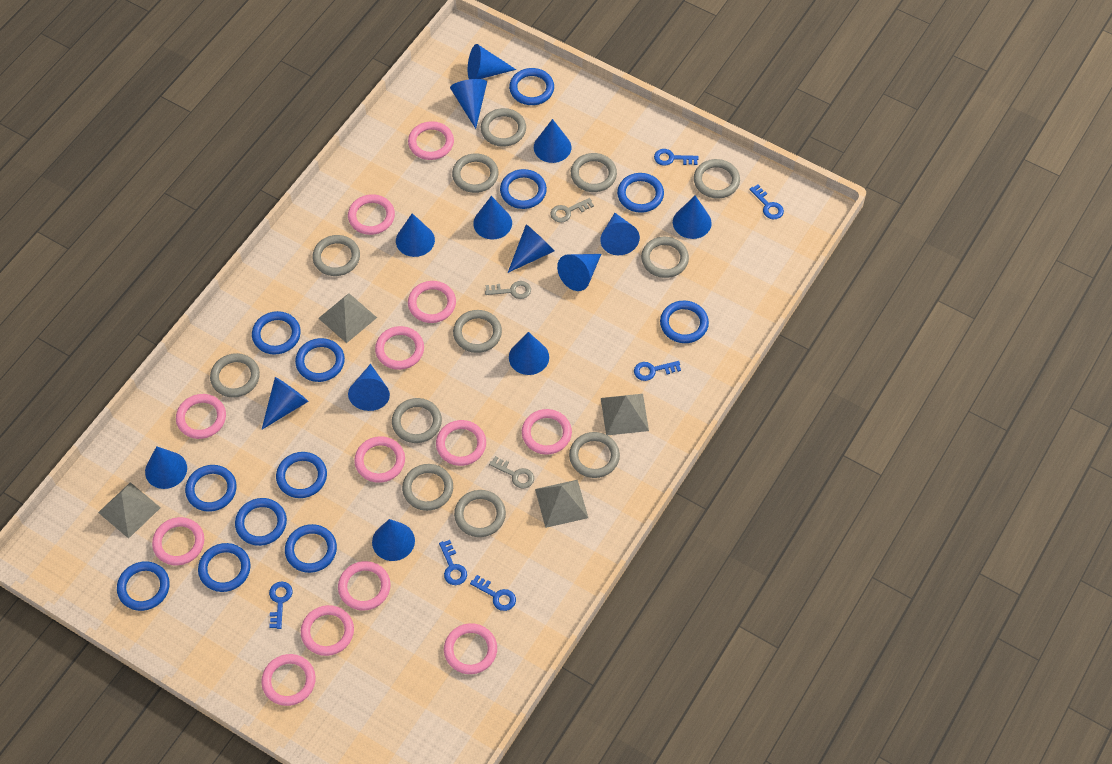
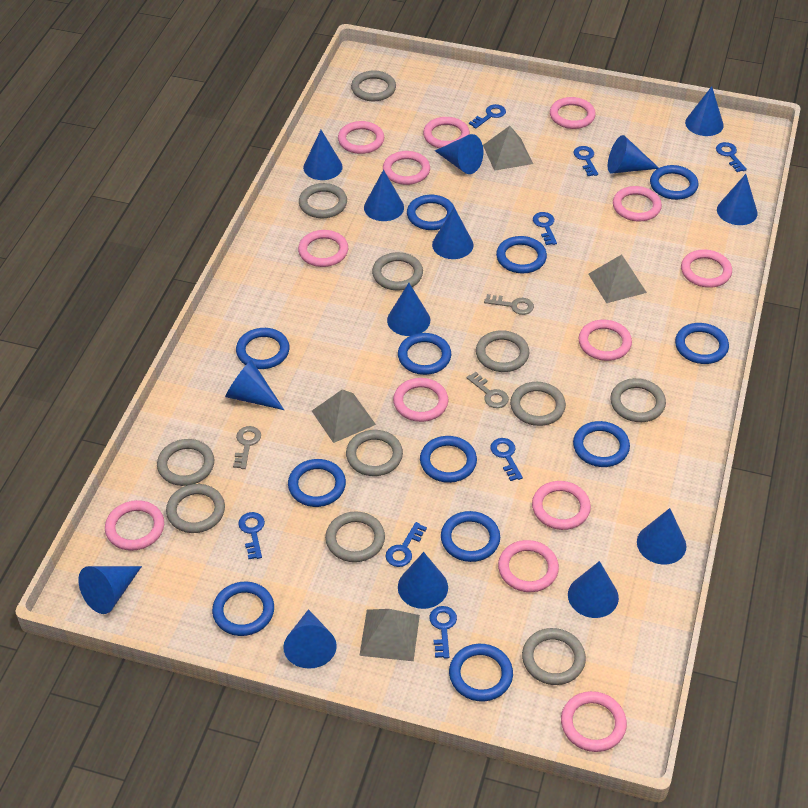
blue key: [269,581,293,629] [439,540,467,585] [470,575,516,611] [634,361,681,381] [654,149,699,166] [749,185,784,220] = 6 -> [238,512,265,559] [385,522,427,567] [429,606,457,659] [469,104,506,128] [490,438,523,481] [533,212,557,245] [574,146,598,176] [716,142,747,172] = 8
grey ring: [210,353,260,397] [312,235,360,276] [392,398,442,443] [402,464,453,511] [452,153,498,193] [453,310,502,353] [454,490,506,537] [481,108,526,147] [569,432,620,478] [571,153,617,192] [641,237,689,278] [694,159,740,199] = 12 -> [157,439,214,486] [166,484,225,533] [299,183,347,218] [325,511,385,562] [346,430,403,476] [351,70,396,101] [372,252,423,290] [476,330,529,372] [510,382,566,426] [522,628,586,685] [610,378,666,422] = 11

